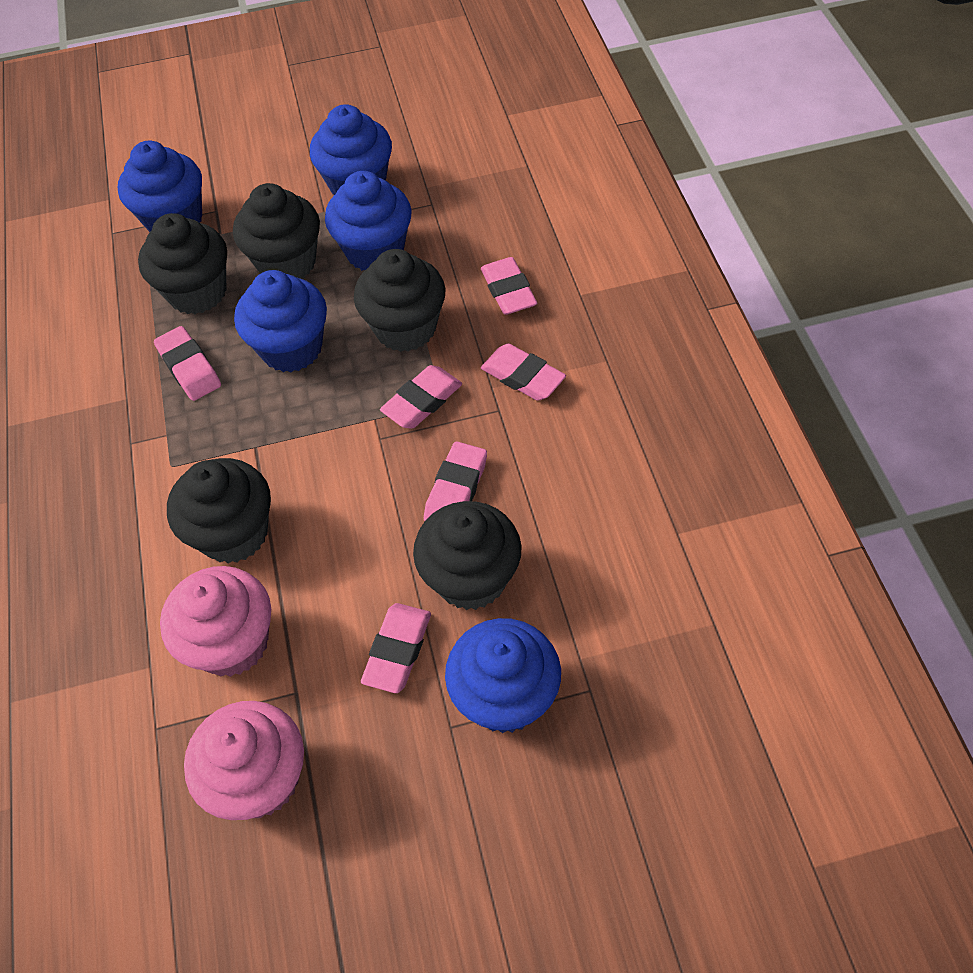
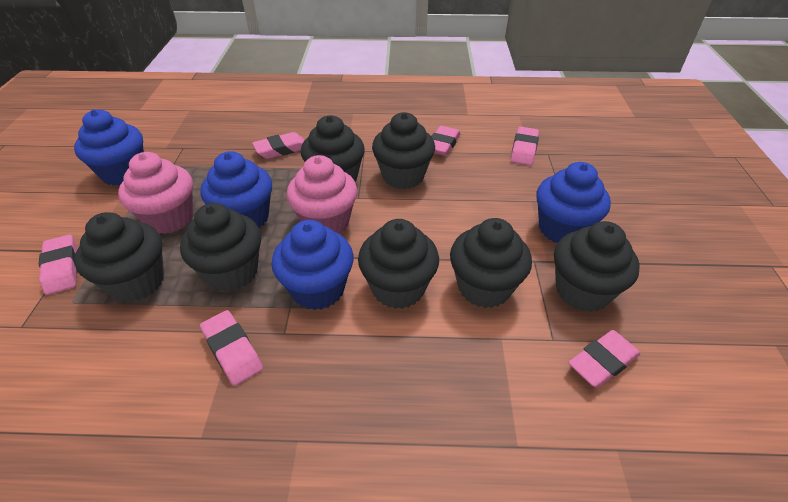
black cupcake: [138,213,227,314] [167,458,271,563] [233,183,320,279] [354,249,446,352] [413,501,522,610] = 5 -> [74,212,164,302] [180,203,261,292] [301,115,365,182] [358,219,439,309] [372,112,435,189] [450,218,532,308] [554,221,640,312] = 7
blue cupcake: [118,141,202,232] [234,270,327,372] [310,104,392,195] [325,171,412,271] [445,618,561,733] = 5 -> [74,109,144,186] [201,151,272,228] [272,220,354,310] [536,162,611,243] = 4

